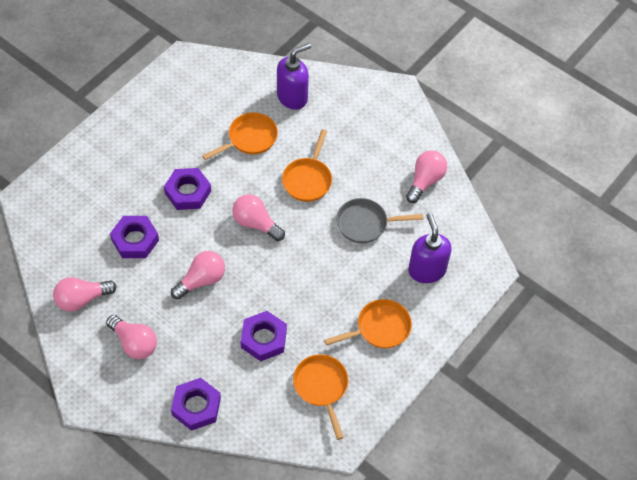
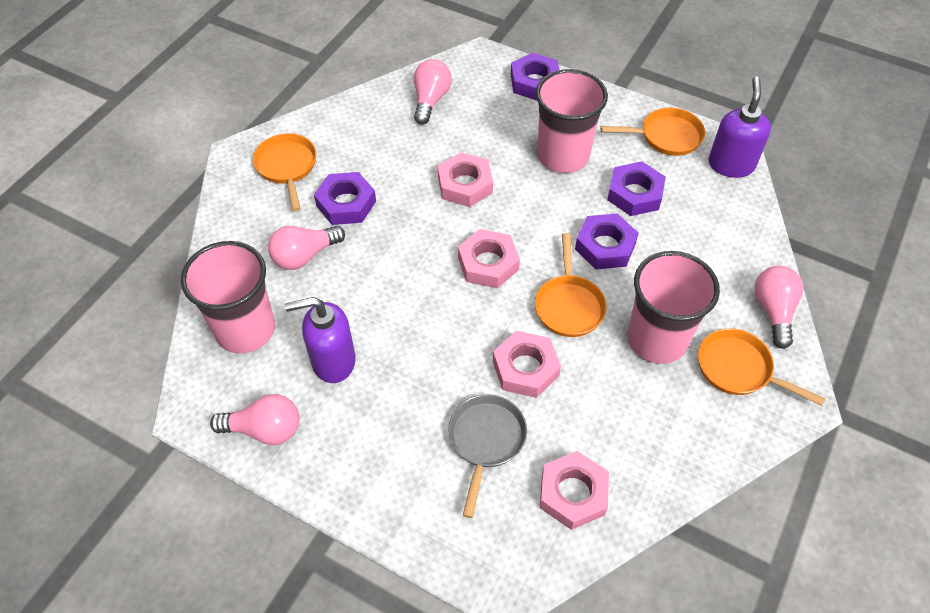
pink cup: none = 0 -> [181,241,275,353] [536,69,608,173] [628,251,720,364] = 3
pink light bulb: [53,277,117,312] [106,315,157,359] [171,251,225,300] [232,194,285,241] [406,151,447,203] = 5 -> [210,394,299,445] [268,226,345,270] [414,59,452,125] [755,266,803,349] = 4
pink nut: none = 0 -> [438,152,493,207] [458,229,520,288] [493,331,561,398] [540,451,609,530] = 4

